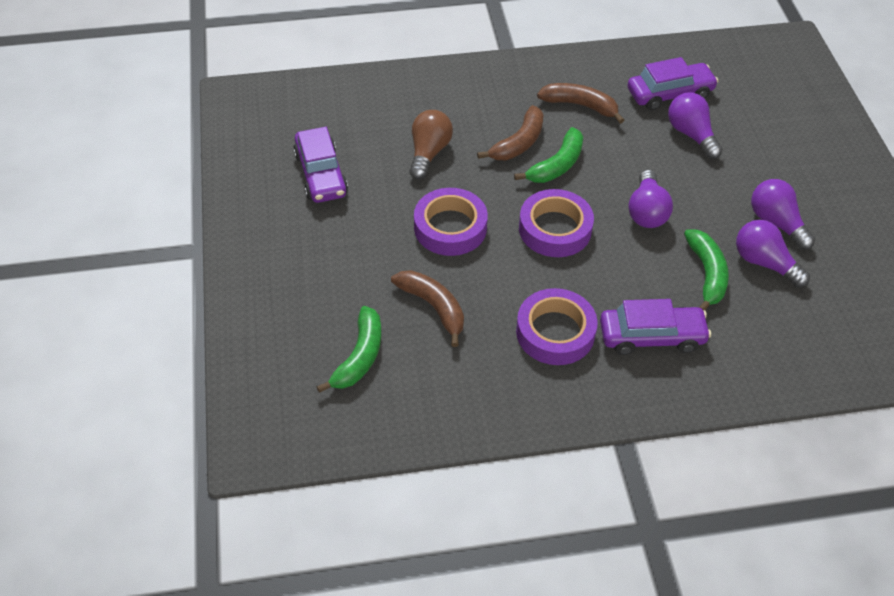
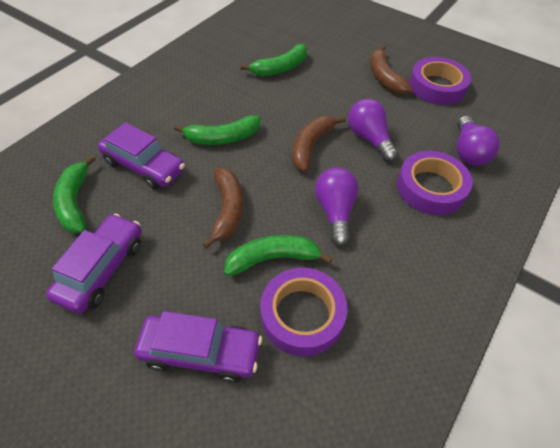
brown light bulb: [409,110,453,180] = 1 -> none = 0
green banana: [317,306,381,393] [514,127,583,183] [684,230,729,311] = 3 -> [53,155,96,233] [174,115,260,145] [224,235,333,276] [240,44,307,76] = 4
purple light bulb: [628,170,673,228] [668,92,723,159] [736,220,810,288] [751,179,815,250] = 4 -> [315,167,359,246] [348,99,398,162] [457,116,500,166] = 3

